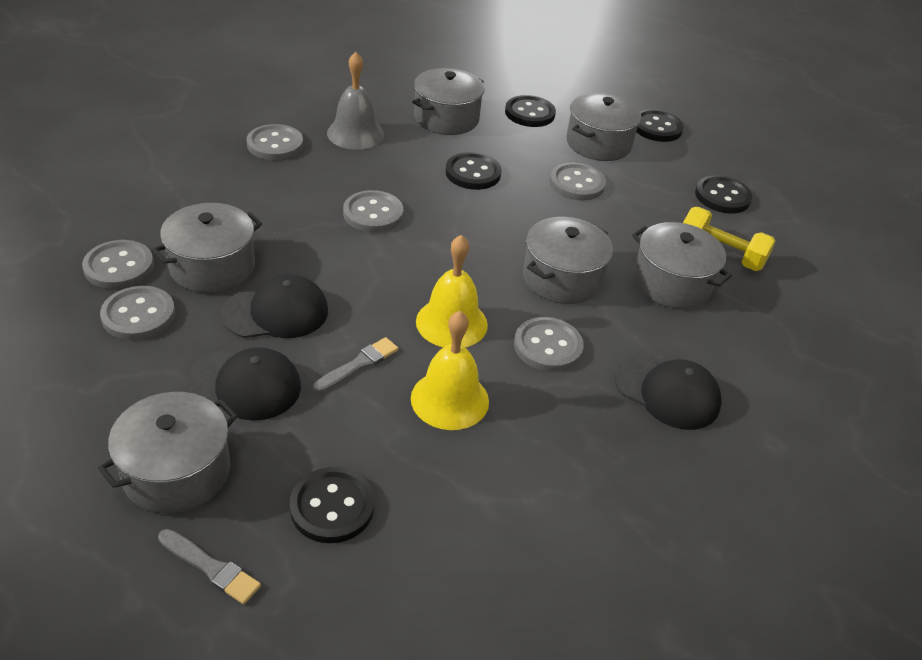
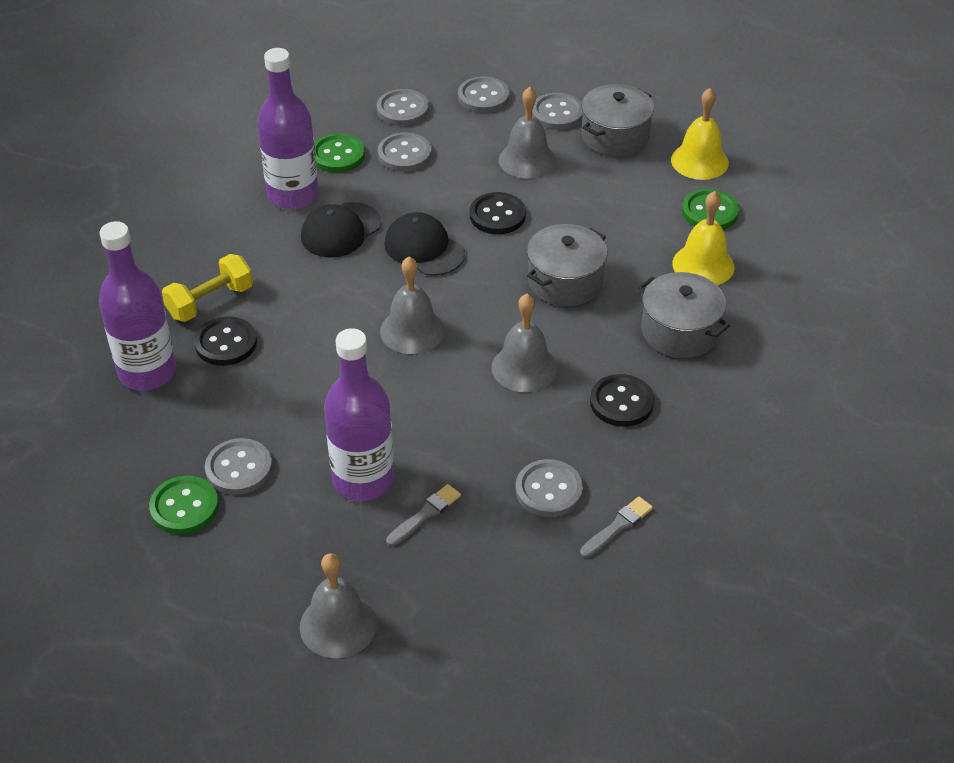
black button: [290,467,374,543] [446,152,502,190] [505,95,556,127] [636,109,684,142] [695,175,752,213] = 5 -> [194,317,257,366] [470,192,526,234] [590,374,654,427] = 3
black cap: [186,347,301,421] [221,274,328,338] [615,354,721,430] = 3 -> [301,202,382,258] [384,212,465,276] = 2
green button: none = 0 -> [149,476,219,534] [314,134,365,173] [682,189,739,229] = 3
grey bell: [327,52,384,150] = 1 -> [300,553,377,658] [380,257,445,354] [491,294,558,392] [499,87,556,179] = 4
grey pot: [98,392,238,514] [152,203,262,293] [412,68,485,135] [523,217,613,304] [566,93,641,161] [632,222,732,309] = 6 -> [527,224,607,306] [582,84,654,157] [638,272,730,358] = 3
purple bottle: none = 0 -> [99,221,176,391] [257,48,319,209] [324,328,394,501] = 3

